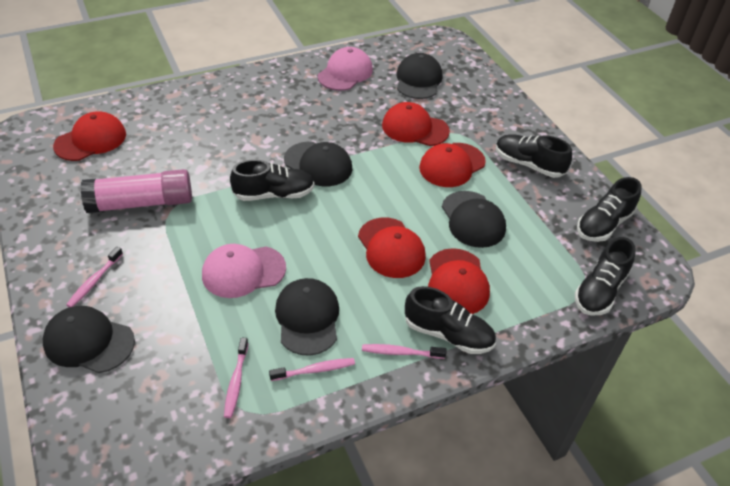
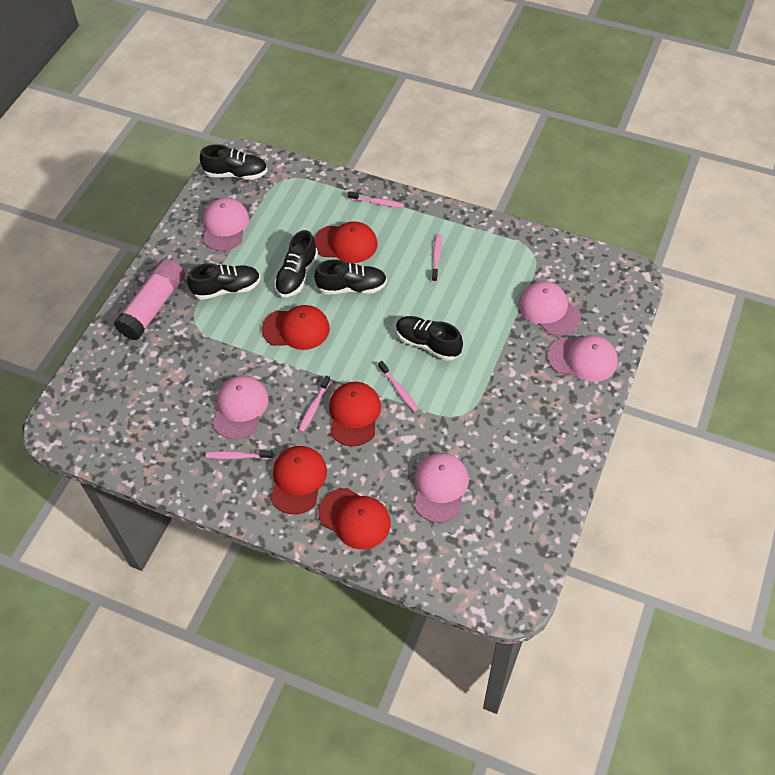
black cap: [43,306,135,373] [275,278,339,356] [284,142,352,186] [397,53,442,99] [442,191,506,248] = 5 -> none = 0
pink cap: [202,244,286,298] [318,47,373,91] = 2 -> [203,198,249,251] [212,376,269,440] [414,453,469,522] [518,281,581,336] [547,335,618,382] = 5
pink toothbrush: [66,247,123,307] [224,337,248,418] [269,358,355,381] [362,344,446,359] = 4 -> [206,450,273,459] [298,376,331,432] [347,191,404,208] [378,361,418,412] [432,234,442,282] = 5

